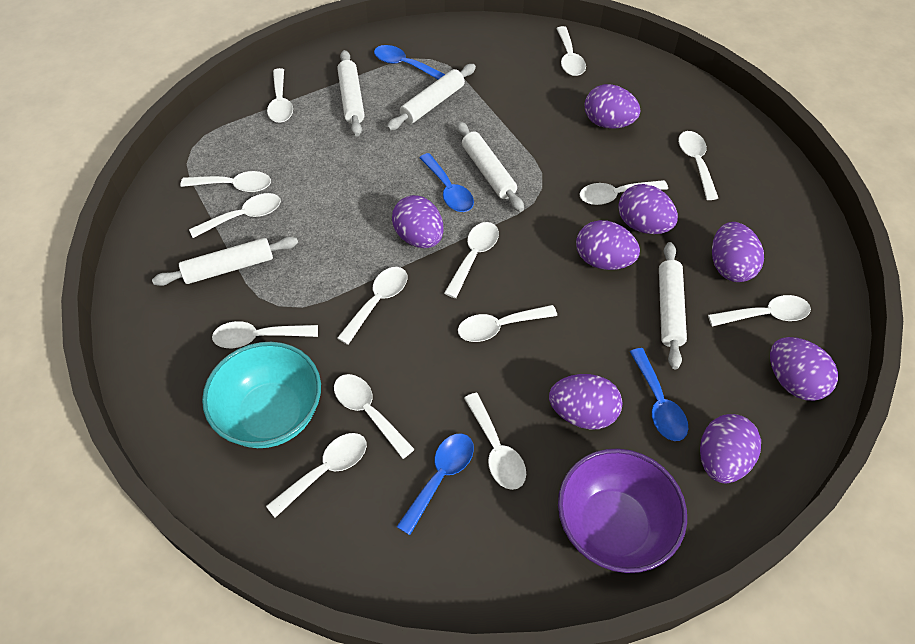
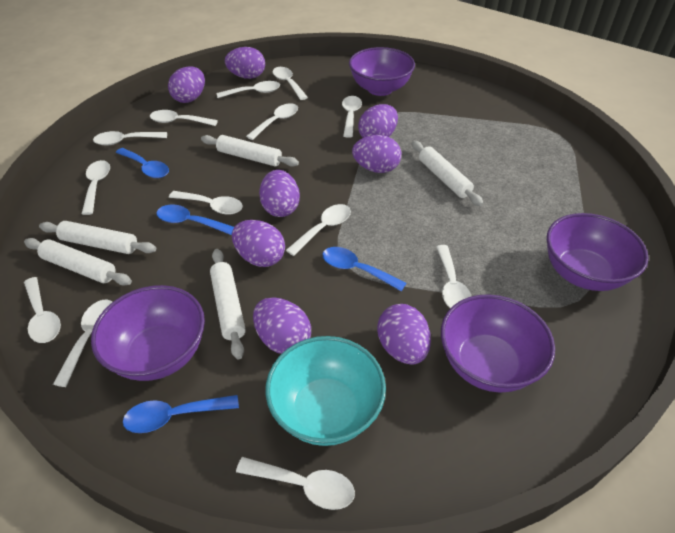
purple bowl: [558,448,687,573] = 1 -> [91,285,205,381] [349,47,415,96] [441,294,555,392] [547,213,649,291] = 4
white spoon: [181,171,271,192] [189,193,281,238] [212,321,318,348] [266,433,367,518] [267,68,293,123] [334,374,415,459] [337,267,407,345] [444,222,499,298] [458,305,557,342] [464,393,526,490] [556,26,586,76] [580,180,668,205] [678,131,718,200] [708,295,811,326] = 14 -> [24,277,61,343] [53,300,112,387] [82,160,110,215] [93,131,167,145] [150,110,218,126] [169,191,243,215] [217,81,280,98] [236,457,355,510] [246,103,298,140] [272,67,308,100] [286,204,351,256] [342,96,362,138] [436,245,472,308] = 13

